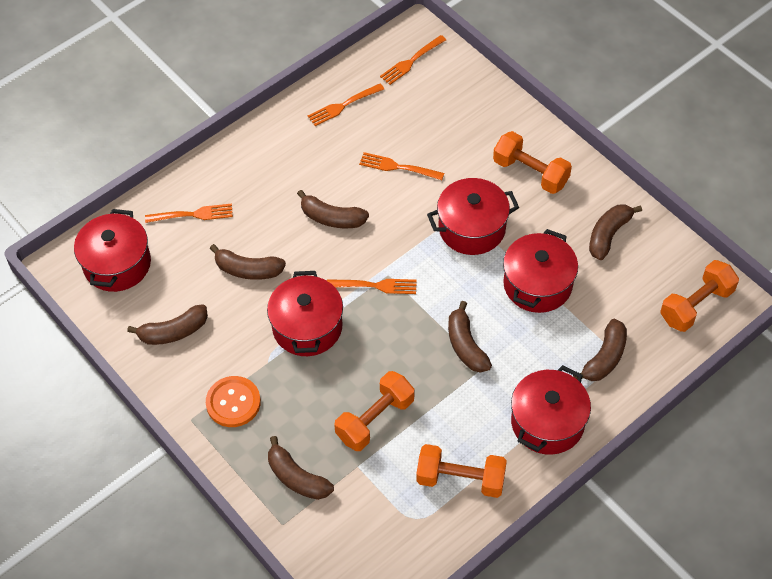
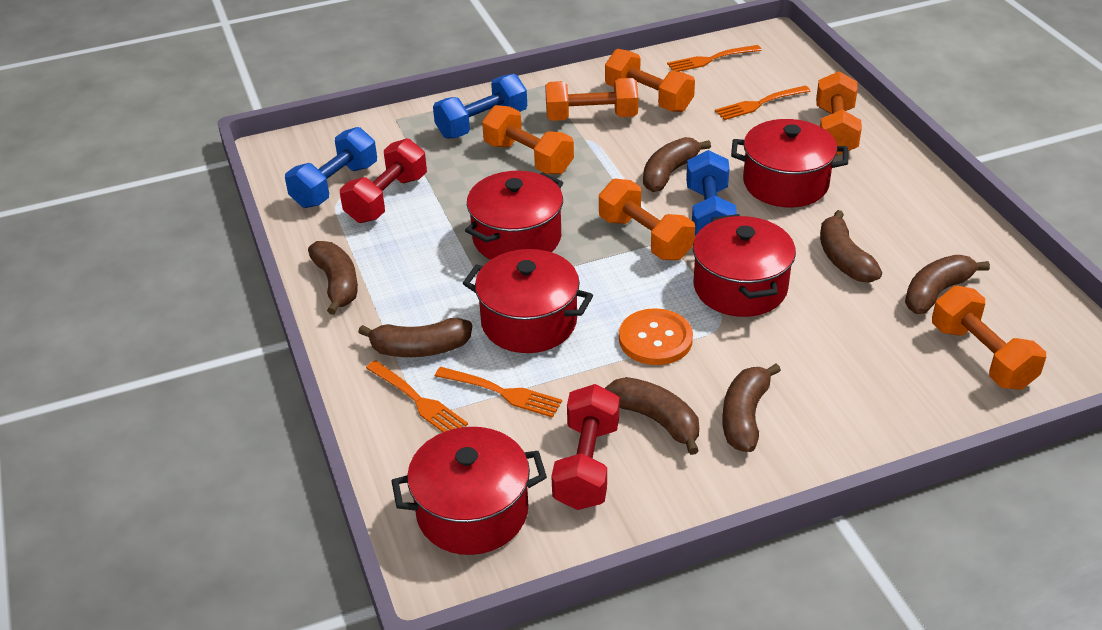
blue dumbbell: none = 0 -> [285,127,377,208] [433,74,527,139] [686,150,737,236] = 3
orange dumbbell: [334,371,414,451] [416,444,507,498] [493,131,572,194] [660,260,739,332] = 4 -> [482,105,574,174] [545,78,638,121] [599,179,695,260] [605,49,695,112] [816,71,862,155] [932,286,1046,390] = 6
orange fork: [145,204,233,223] [308,83,384,126] [327,279,417,294] [359,152,444,180] [380,35,446,85] = 5 -> [366,360,468,432] [435,367,562,418] [667,45,762,72] [715,86,810,120] = 4
red dumbbell: none = 0 -> [340,138,427,223] [551,384,620,510] = 2

